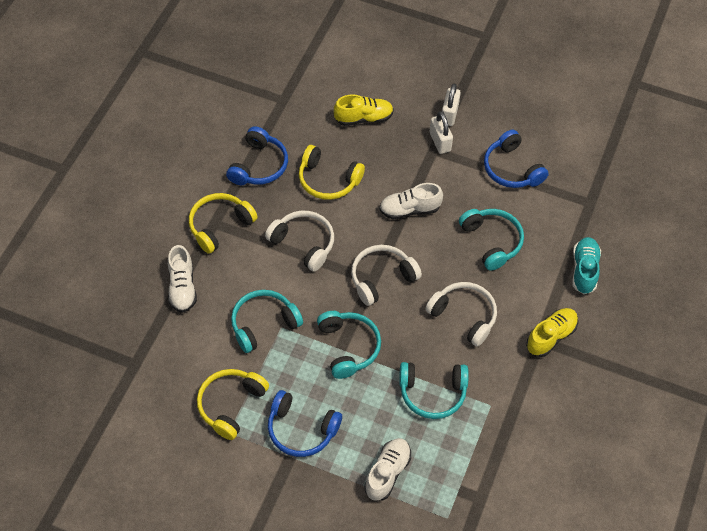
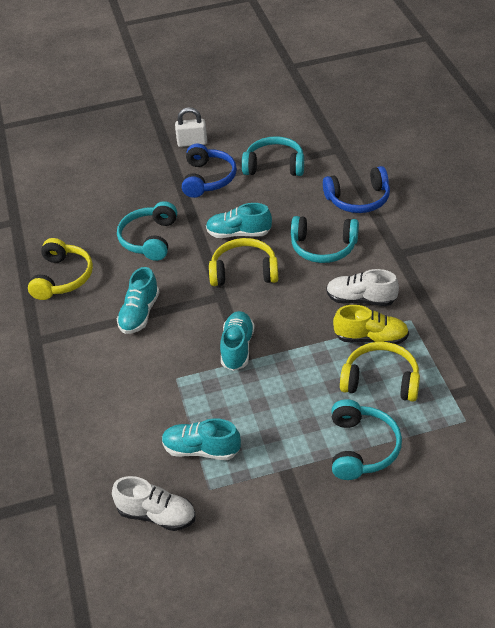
blue headphones: [226,126,288,185] [268,390,342,457] [484,129,549,188] = 3 -> [182,144,237,198] [323,166,390,213] = 2
turquoise shoe: [572,237,601,294] = 1 -> [117,267,160,334] [162,418,241,460] [206,203,272,238] [220,311,255,371] = 4
white headphones: [265,211,334,271] [351,245,422,306] [425,282,497,347] = 3 -> none = 0
white padlock: [430,111,453,154] [442,84,461,126] = 2 -> [175,107,207,147] = 1
white shoe: [168,245,197,313] [364,438,411,501] [379,183,443,220] = 3 -> [112,476,195,531] [326,269,399,306] = 2
yellow shoe: [334,94,394,126] [526,308,578,357] = 2 -> [333,305,409,344] = 1

